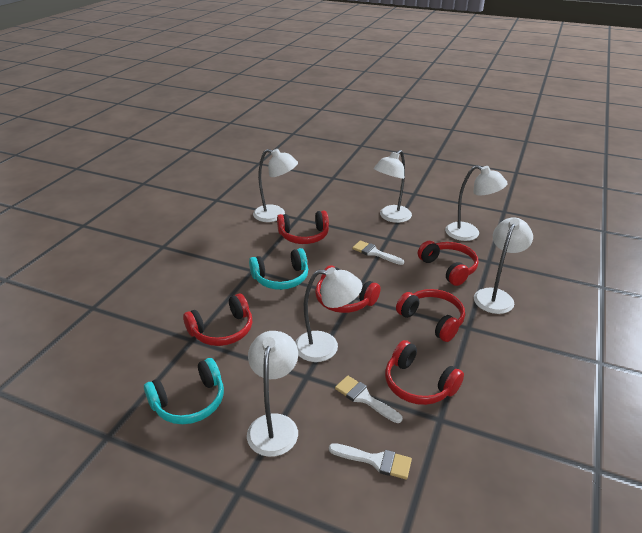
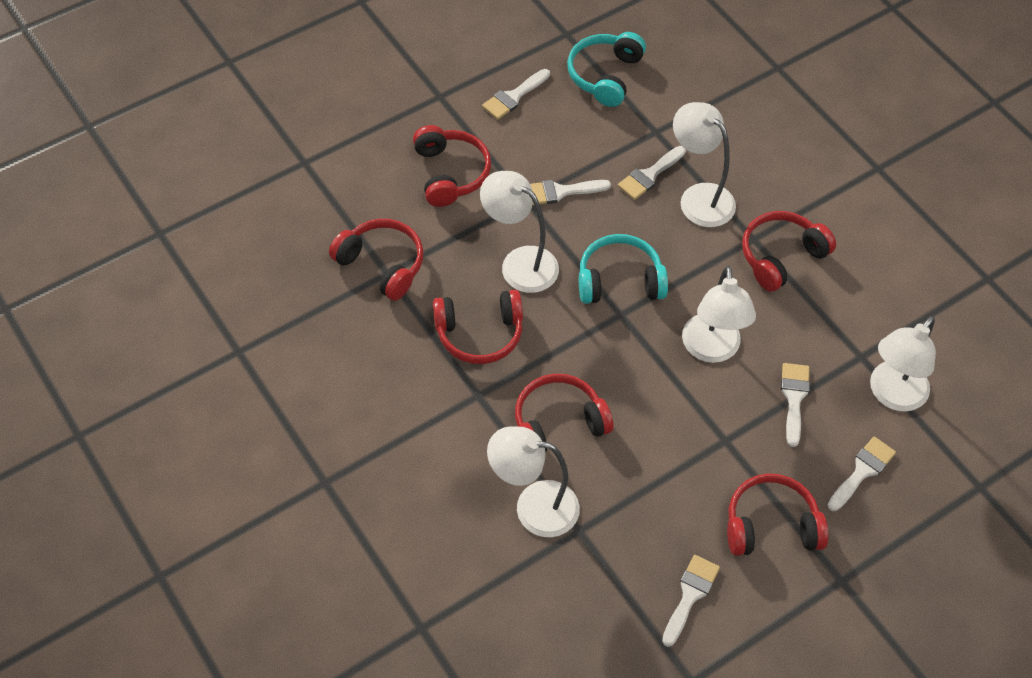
white brush: [329,443,412,480] [335,376,402,423] [352,241,404,265] = 3 -> [482,69,550,120] [530,180,611,205] [618,146,686,200] [662,555,720,647] [781,363,810,447] [827,436,896,511] = 6
white lamp: [247,331,298,457] [253,149,298,222] [295,267,363,362] [374,150,412,223] [445,165,508,241] [474,217,533,314] = 6 -> [480,171,559,293] [487,426,580,537] [673,102,736,227] [682,266,756,363] [870,316,936,412] = 5

